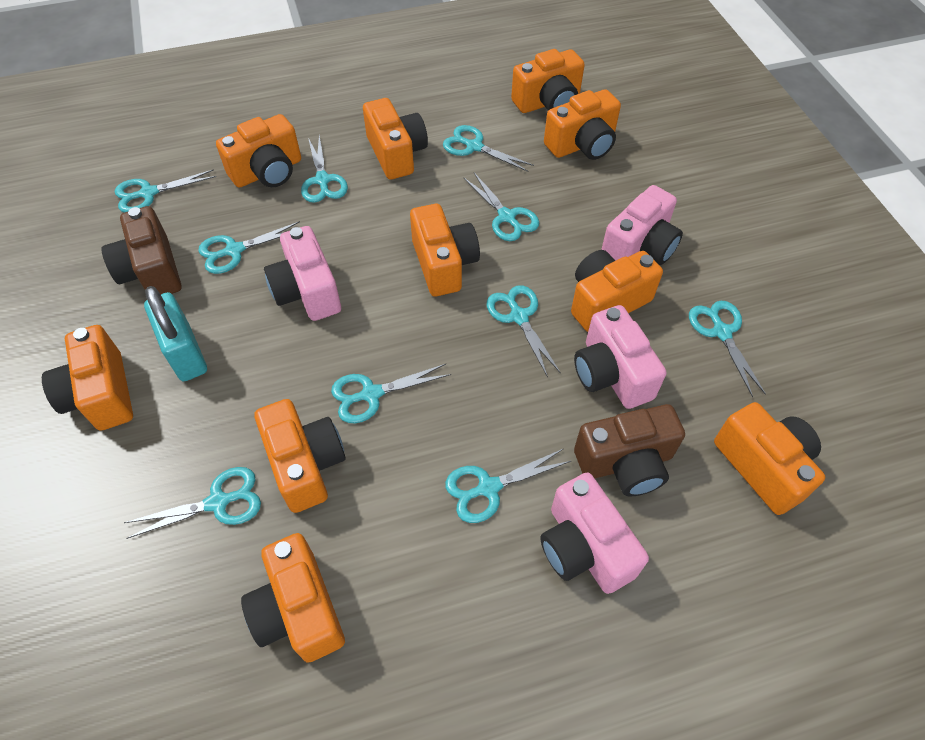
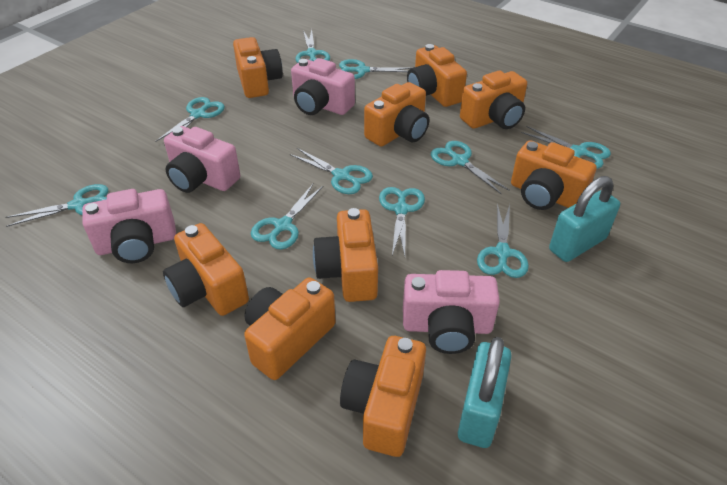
brown camera: [101,206,182,295] [574,404,685,497] = 2 -> none = 0
orange camera: [42,325,133,431] [216,114,301,188] [241,533,345,663] [255,399,345,513] [363,98,428,180] [410,204,480,296] [511,49,585,113] [544,89,621,160] [571,250,663,332] [714,402,825,515] = 10 -> [163,223,249,316] [233,37,283,98] [244,277,336,380] [313,208,378,302] [340,336,426,457] [364,82,429,147] [407,44,467,107] [460,71,527,129] [511,140,597,210] = 9
turquoise padlock: [144,286,207,381] = 1 -> [458,337,512,448] [549,176,620,262] = 2

